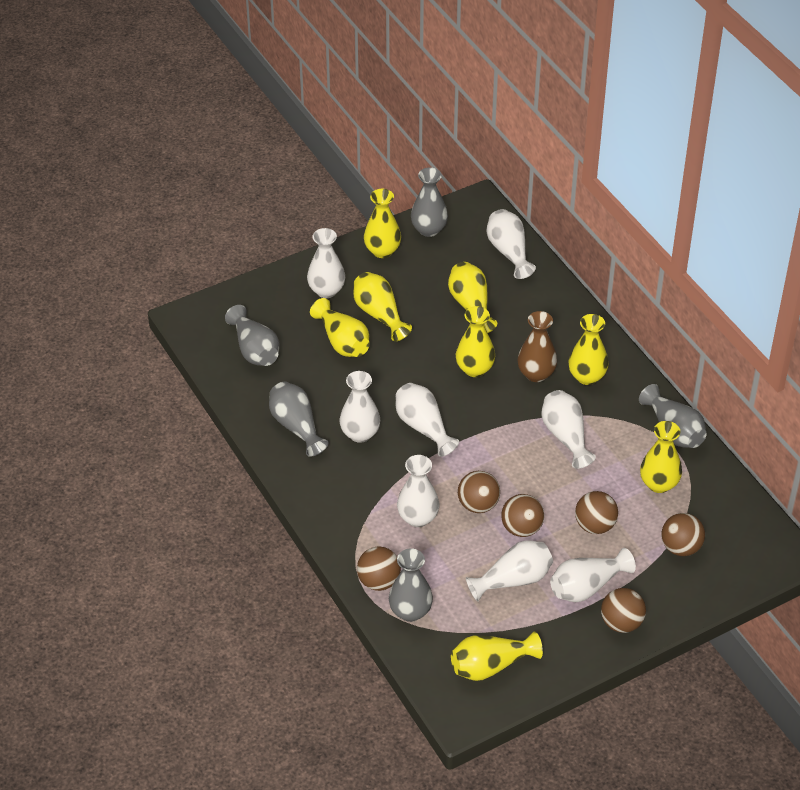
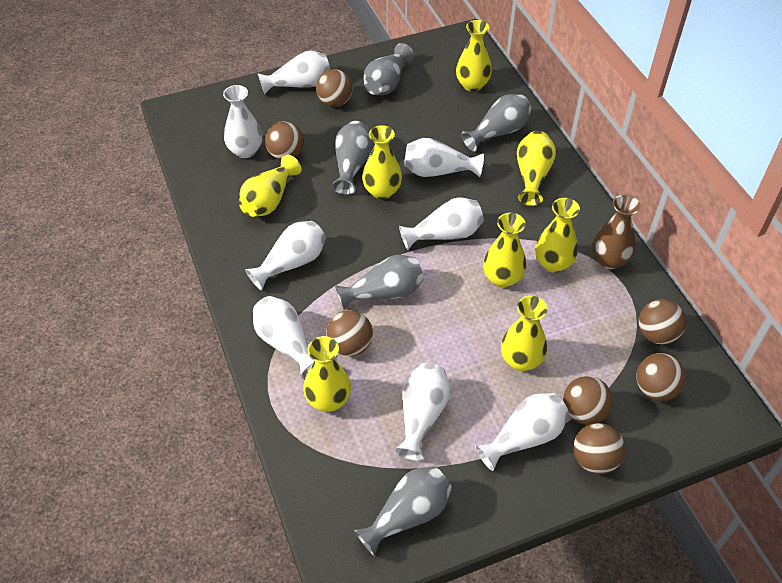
brown ball: [357,546,401,591] [458,471,500,513] [501,494,544,537] [575,491,618,534] [601,588,646,633] [661,513,705,556] = 6 -> [265,121,304,160] [316,69,353,107] [327,310,373,356] [563,376,613,425] [574,423,625,474] [636,353,686,401] [639,299,686,345] = 7

